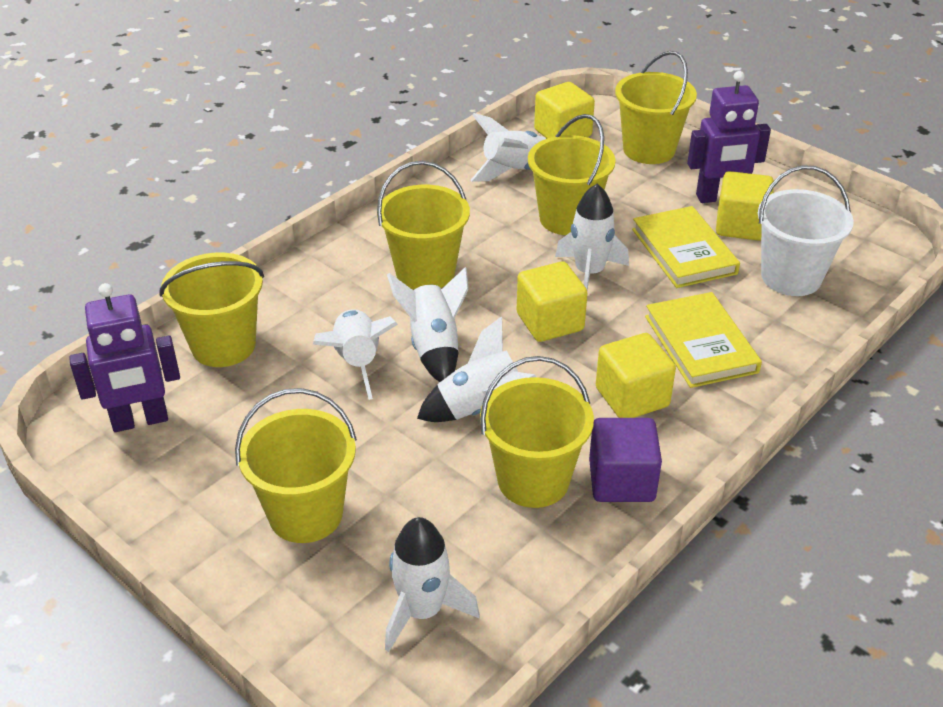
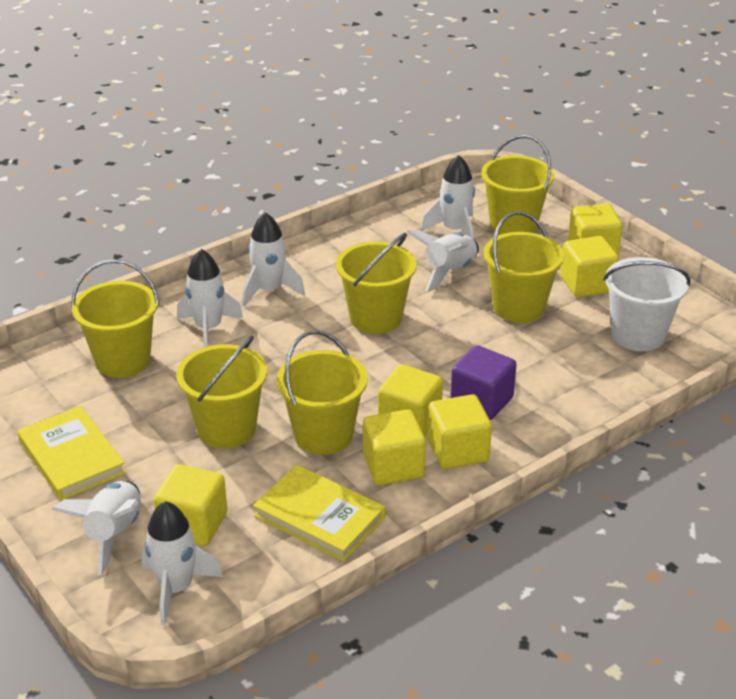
purple robot: [69,283,180,432] [687,71,771,203] = 2 -> none = 0
yellow cube: [517,261,587,342] [534,82,595,138] [596,333,676,418] [716,171,774,241] = 4 -> [154,464,227,546] [363,409,426,485] [378,364,443,436] [427,394,492,469] [560,236,619,298] [568,204,623,255] = 6

